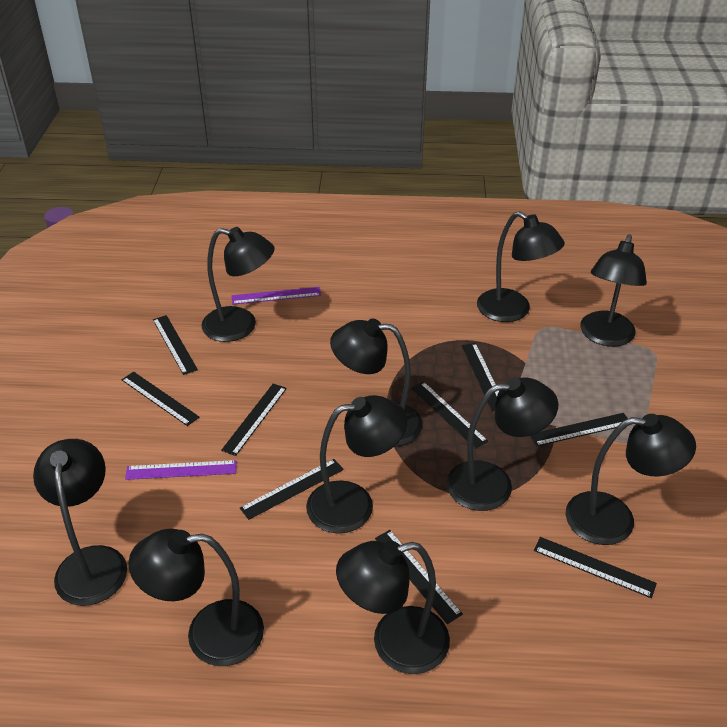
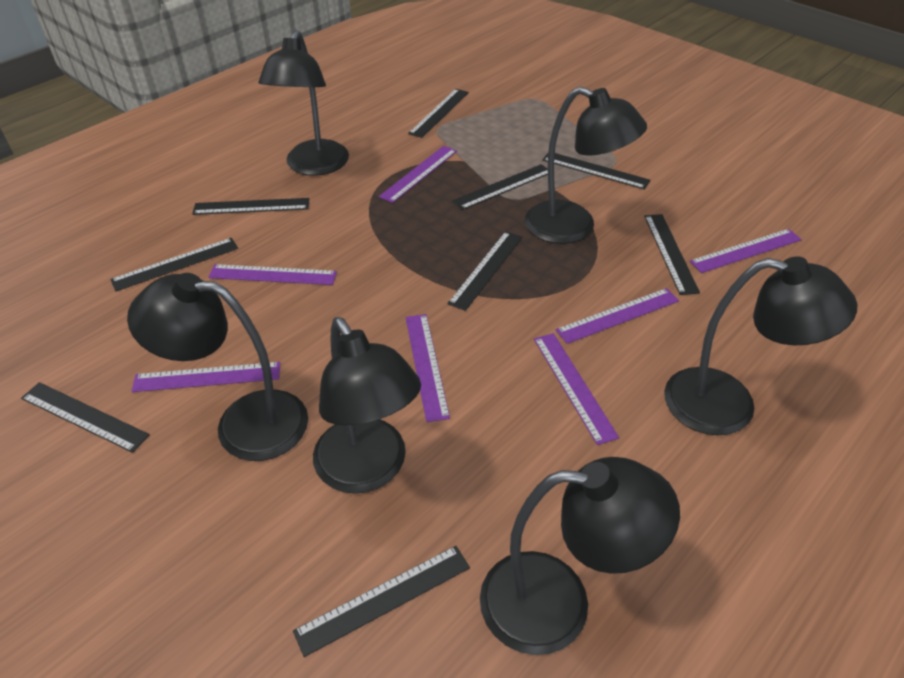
black lamp: [33,439,127,606] [128,529,264,666] [201,227,274,342] [306,395,407,534] [330,319,423,446] [336,540,450,674] [447,377,558,511] [477,211,565,322] [566,414,696,545] [580,234,647,347] = 10 -> [127,273,308,461] [259,30,349,176] [313,317,421,494] [480,457,680,655] [525,87,647,244] [664,256,857,435] = 6
purple ruler: [125,460,237,480] [231,287,321,305] = 2 -> [131,362,280,392] [208,264,337,285] [379,146,457,203] [405,314,450,422] [534,333,619,445] [556,288,679,344] [690,229,802,273] = 7

